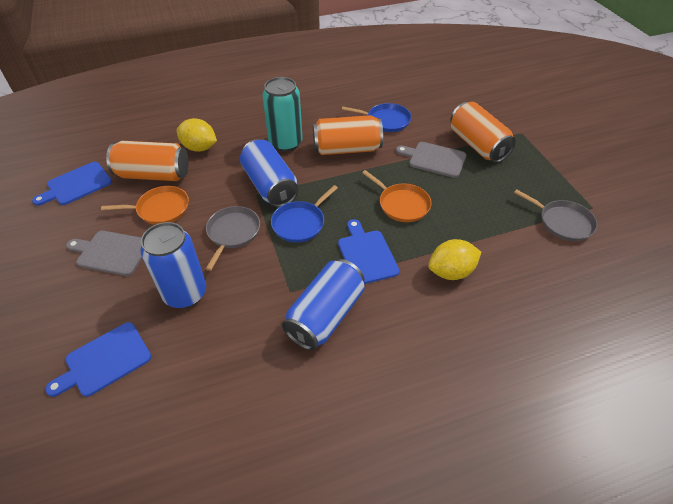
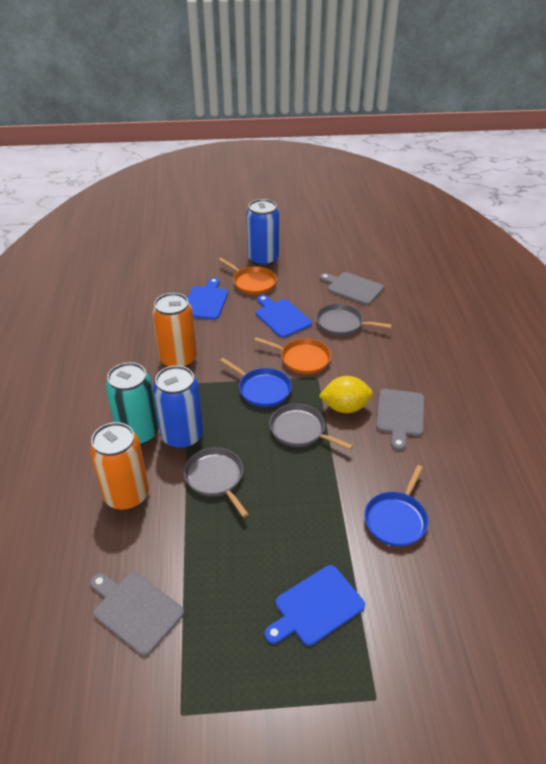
blue can: [140,222,206,308] [240,139,299,207] [282,259,365,350] = 3 -> [153,366,203,449] [246,199,279,266] = 2
grey cutting board: [66,231,142,276] [396,142,466,178] = 2 -> [90,573,184,656] [320,272,384,305] [376,389,424,450] = 3
grey pan: [206,206,260,271] [514,189,597,241] = 2 -> [184,447,249,518] [269,403,353,450] [316,304,392,336] = 3
orange can: [106,141,188,181] [313,115,383,155] [450,102,516,163] = 3 -> [90,422,149,510] [152,293,197,368] = 2
yellow lemon: [177,118,217,152] [428,239,481,280] = 2 -> [319,376,373,413] = 1

